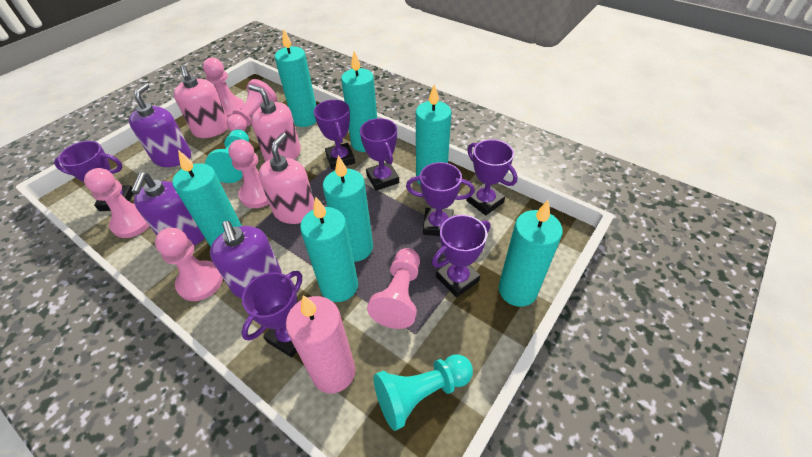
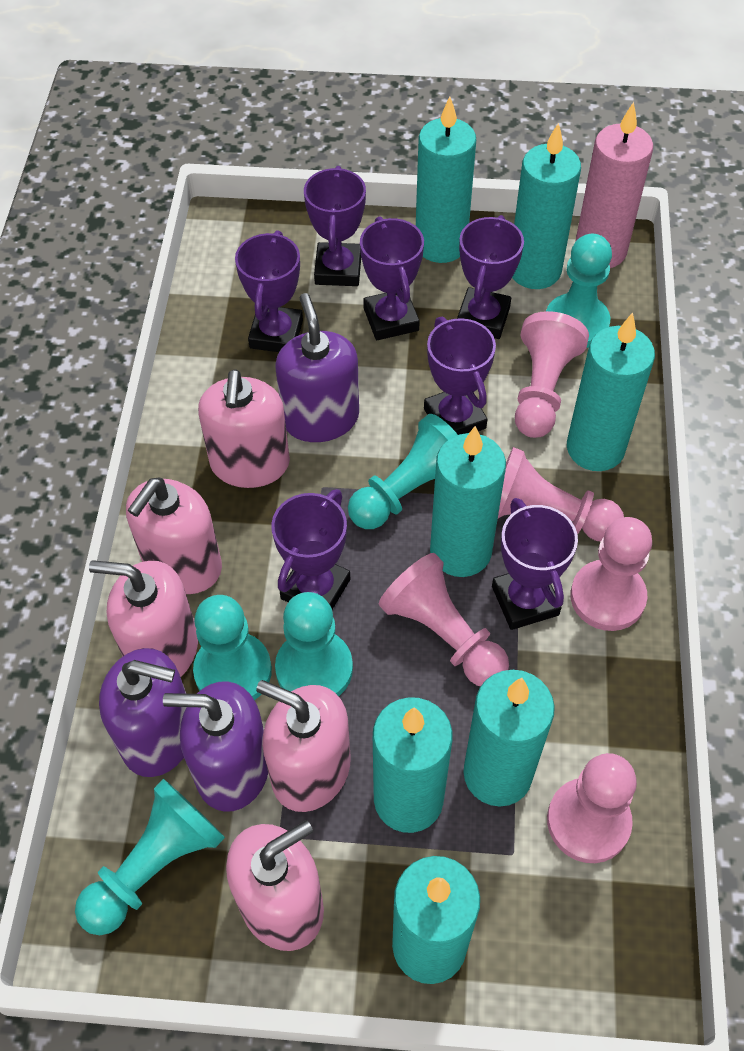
pink pawn: [84,168,150,238] [155,228,223,301] [203,57,245,118] [227,79,277,132] [228,139,269,208] [367,248,420,329] = 6 -> [379,553,509,686] [498,447,624,542] [515,311,589,438] [547,753,637,863] [570,517,652,631] = 5
pink soap dispenser: [174,65,228,138] [248,84,301,162] [259,133,314,224] = 3 -> [89,560,198,677] [126,477,222,594] [198,369,290,488] [226,820,324,951] [256,680,350,812] = 5
turquoise pawn: [205,129,249,183] [373,354,473,431] = 2 -> [75,779,225,935] [193,595,272,700] [275,592,353,696] [348,414,458,529] [546,233,612,348] = 5

